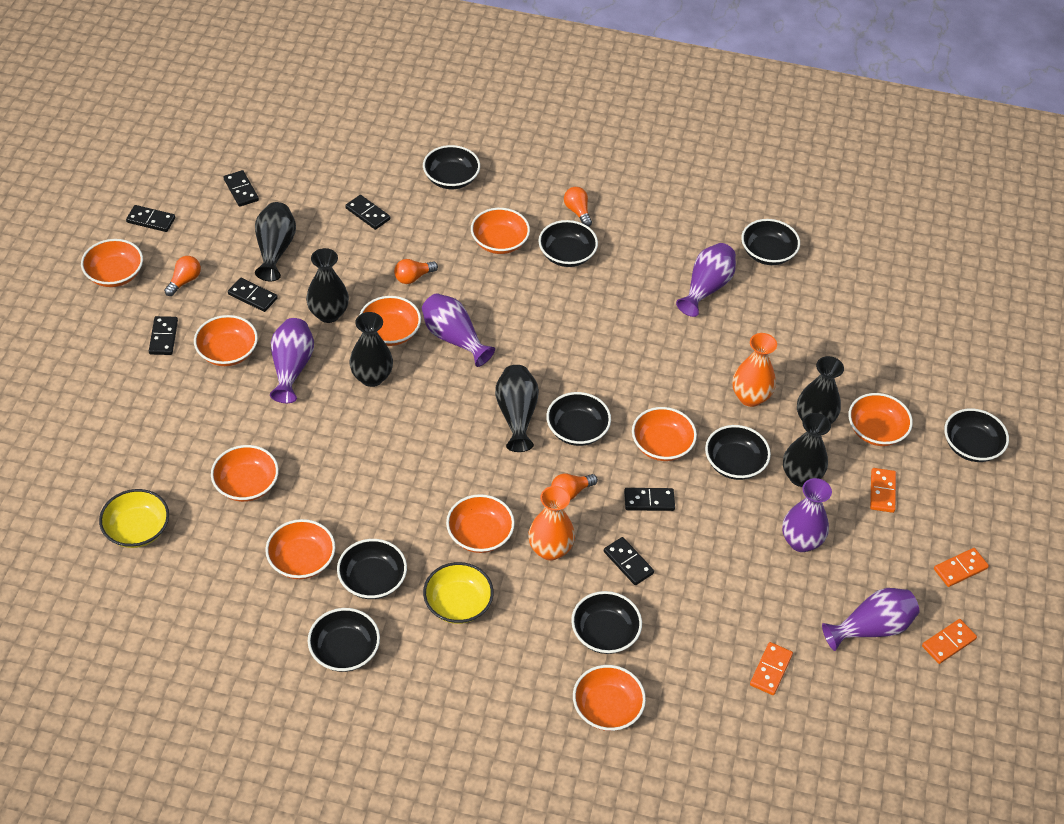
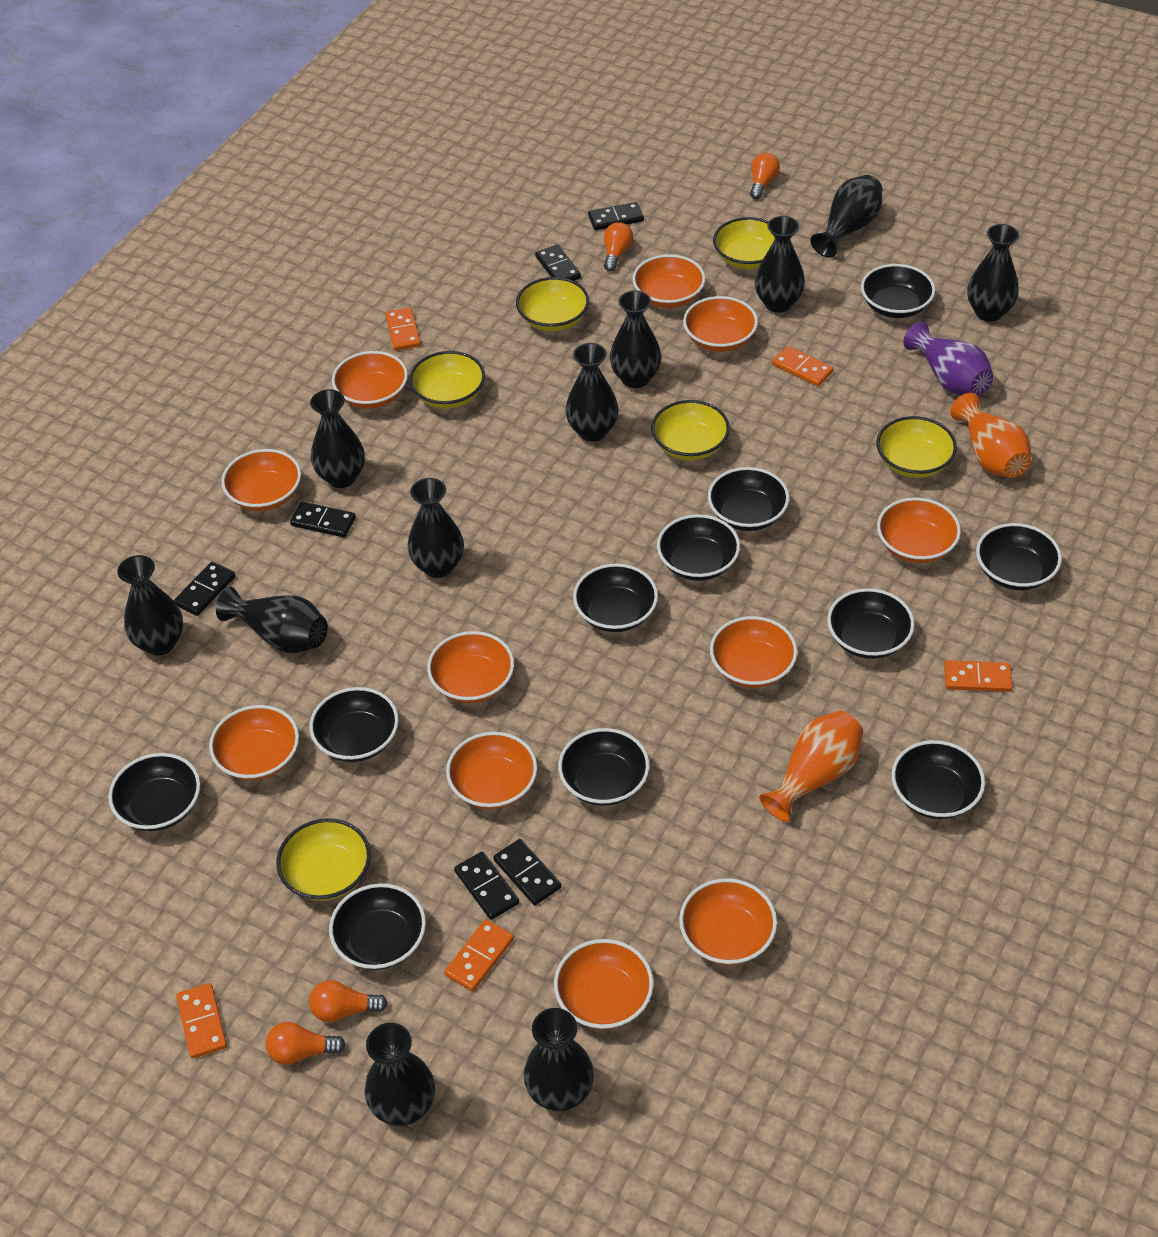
black bowl: [308,608,380,672] [337,539,407,599] [423,145,480,189] [538,220,598,267] [546,392,611,446] [571,591,642,654] [705,425,771,480] [741,219,800,265] [944,408,1009,462] = 9 -> [108,753,200,831] [309,687,399,762] [329,883,426,970] [558,728,650,806] [573,563,658,632] [657,514,740,581] [708,467,789,531] [827,588,915,659] [861,264,935,318] [892,740,985,819] [976,523,1062,590] = 11
black domino: [126,205,175,232] [149,316,178,355] [224,170,259,207] [228,278,278,312] [345,195,390,230] [604,537,654,585] [624,488,675,511] = 7 -> [174,562,236,616] [290,501,356,537] [454,852,519,920] [493,839,561,905] [535,245,581,281] [588,202,644,230] = 6
black vase: [255,202,296,282] [306,248,349,323] [349,312,393,387] [495,365,539,452] [783,413,831,487] [797,356,844,424] = 6 -> [117,555,183,656] [216,587,328,654] [310,389,365,488] [364,1023,435,1126] [408,478,464,578] [524,1008,594,1111] [566,343,618,441] [610,290,661,388] [755,216,805,313] [811,175,882,258] [967,224,1020,321] = 11
orange bowl: [81,239,143,287] [194,315,258,366] [211,445,279,502] [265,519,335,579] [359,296,421,346] [446,494,515,553] [471,208,530,254] [573,665,646,731] [632,407,697,461] [848,393,913,446] = 10 -> [209,705,299,781] [221,449,301,511] [332,351,408,409] [427,631,514,703] [446,732,537,809] [554,939,654,1029] [632,254,705,308] [679,878,777,965] [683,296,758,352] [710,616,797,688] [877,497,961,563] = 11
orange domino: [750,642,793,695] [870,468,896,513] [922,619,977,664] [934,548,989,587] = 4 -> [176,983,227,1059] [385,307,421,351] [444,919,514,992] [772,346,833,387] [944,660,1012,692] = 5
purple vase: [270,318,314,403] [422,293,495,367] [676,243,736,317] [782,478,832,552] [822,588,919,651] = 5 -> [903,321,993,395] = 1
yellow bowl: [99,489,169,548] [423,562,494,624] = 2 -> [276,818,371,901] [409,351,485,409] [516,277,589,332] [651,400,730,461] [713,217,775,269] [876,416,957,478] = 6

